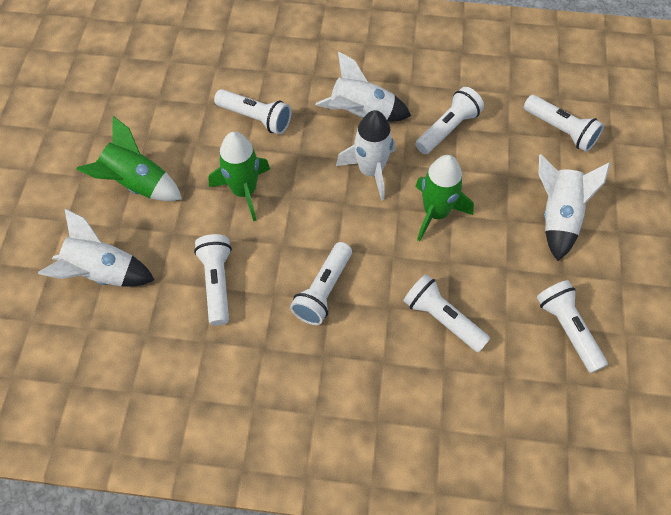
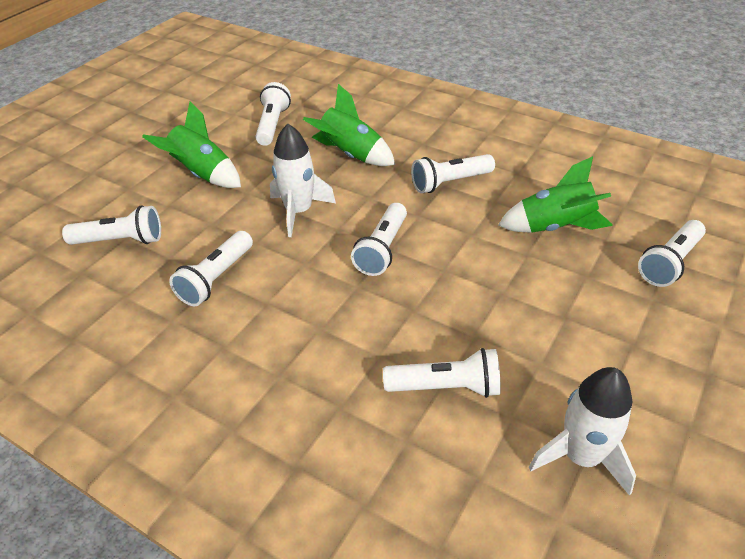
white rocket: [38,209,155,287] [316,51,411,122] [336,110,395,201] [538,154,610,261] = 4 -> [270,124,336,237] [529,367,636,496] = 2

